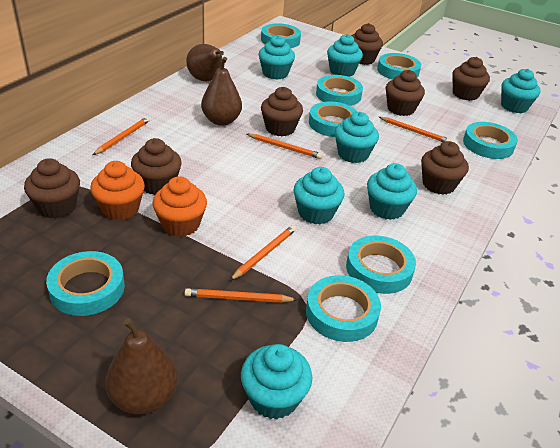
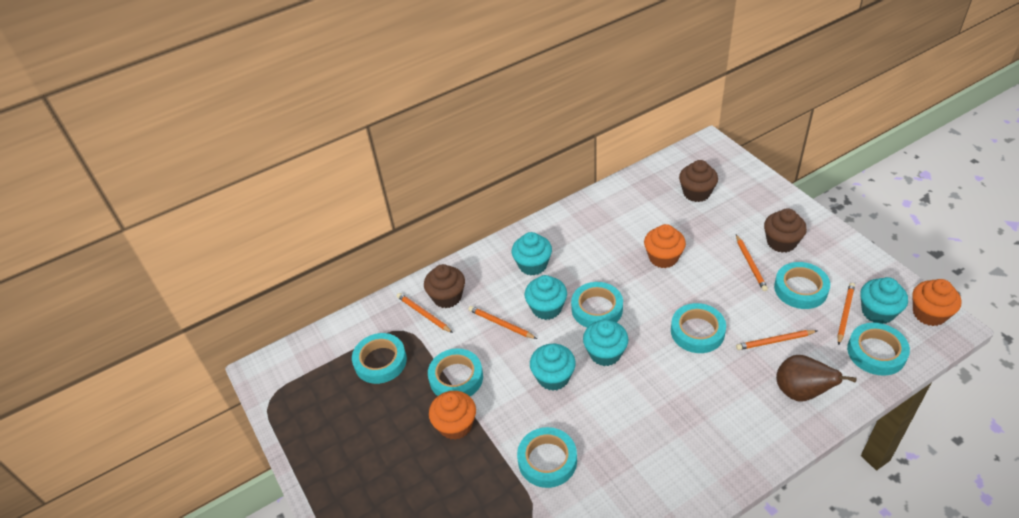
brown cupcake: [24,158,80,218] [131,138,182,195] [261,87,303,136] [351,23,383,65] [386,70,425,116] [421,141,469,195] [452,57,490,101] = 7 -> [424,264,465,308] [679,160,718,202] [764,208,807,253] = 3
brown pear: [105,318,178,415] [186,44,224,81] [201,57,242,126] = 3 -> [776,355,857,401] = 1
orange cupcake: [90,161,145,220] [153,176,207,237] = 2 -> [429,391,476,440] [644,224,686,268] [912,279,962,326] = 3
turquoise cupcake: [241,344,312,419] [258,35,295,80] [293,167,344,224] [327,34,363,77] [335,112,379,163] [367,163,417,220] [501,69,541,113] = 7 -> [512,232,552,276] [525,275,567,320] [530,344,576,391] [583,320,628,366] [860,277,908,324] = 5
turquoise tape: [46,251,125,316] [261,23,301,48] [306,275,381,342] [309,101,357,137] [316,75,363,106] [346,236,416,294] [377,53,421,80] [463,122,518,159] = 8 -> [352,333,407,384] [428,348,483,396] [517,427,577,488] [571,282,623,328] [671,303,726,353] [774,262,830,309] [847,323,910,376] = 7

